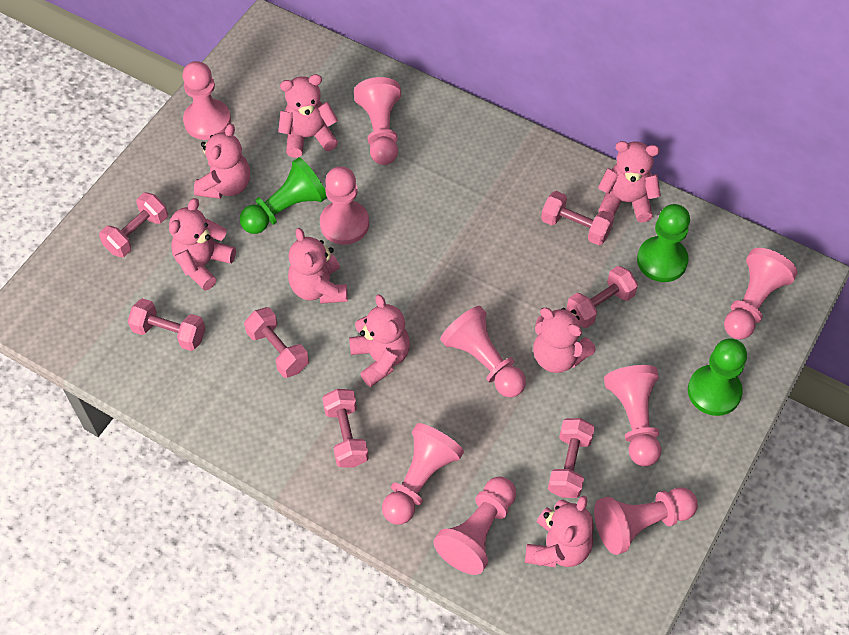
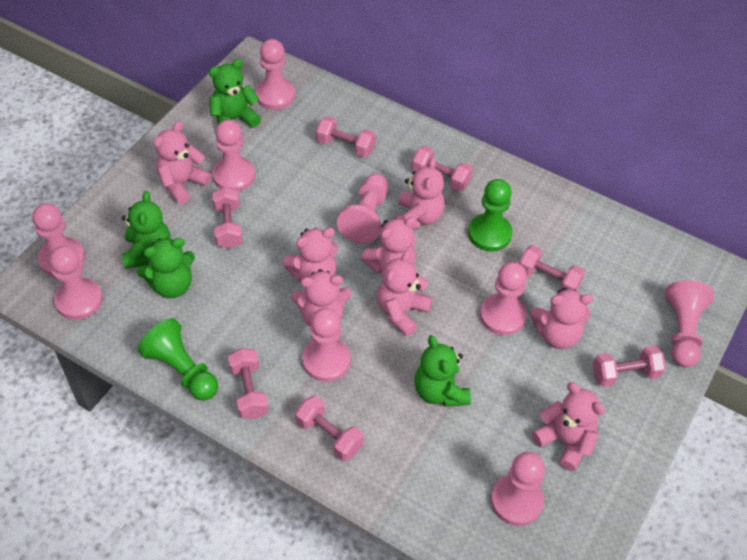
green pawn: [240,157,327,234] [637,204,690,282] [688,338,747,416] = 3 -> [138,318,218,401] [468,179,512,251] = 2
green teddy bear: none = 0 -> [122,191,171,269] [137,238,195,298] [209,59,261,128] [414,335,471,407] = 4

